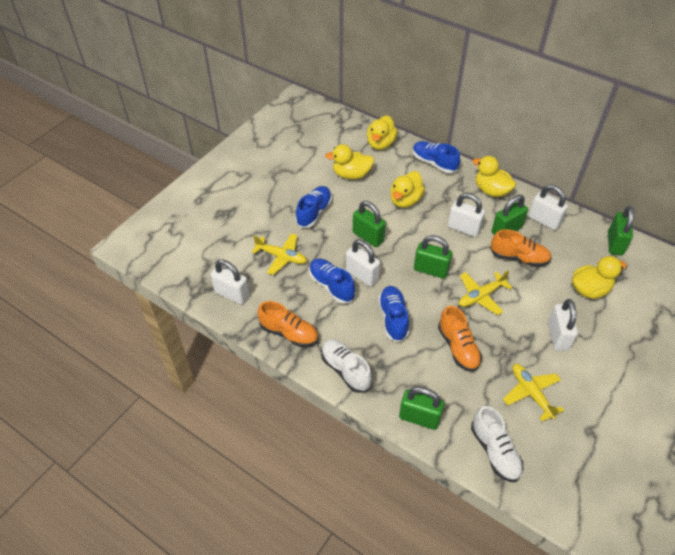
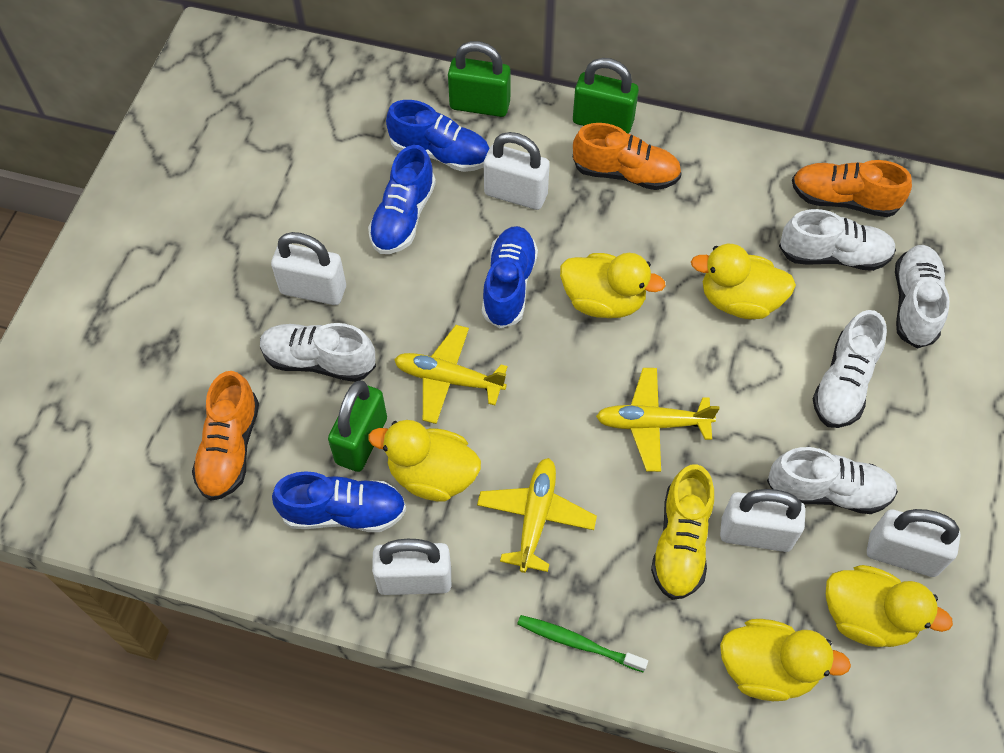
green padlock: [353,201,386,247] [399,386,444,430] [414,235,452,279] [492,194,528,235] [608,206,634,256] = 5 -> [328,380,387,472] [448,41,511,117] [573,58,639,134] = 3
green toothbrush: none = 0 -> [517,615,648,673] = 1
white shoe: [321,339,372,393] [471,406,523,482] = 2 -> [260,323,376,382] [767,447,898,514] [779,209,896,271] [813,310,887,428] [895,245,950,348] = 5
yellow shoe: none = 0 -> [651,464,714,600] = 1

